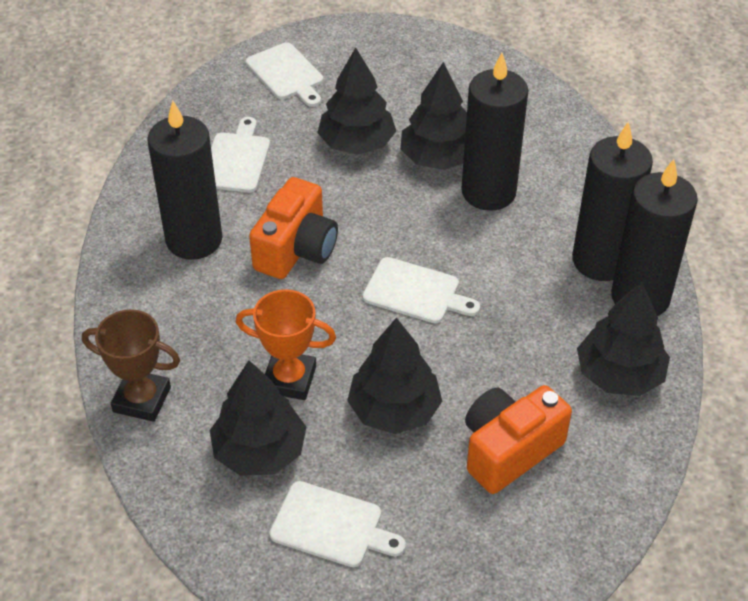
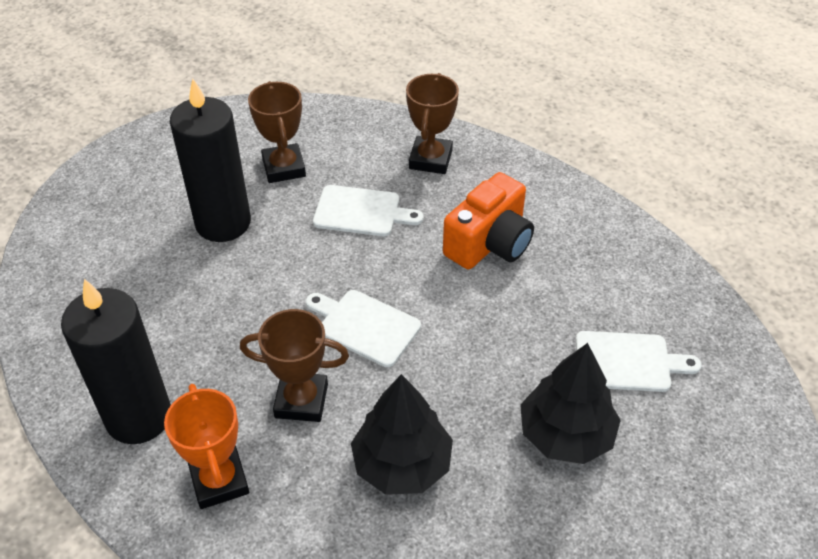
black candle: [147,100,222,260] [461,53,528,211] [572,121,653,281] [611,159,698,316] = 4 -> [61,279,171,444] [170,78,251,242] = 2
black tree: [209,360,306,476] [317,48,396,155] [347,318,442,434] [400,62,467,170] [577,282,670,396] = 5 -> [351,374,453,495] [520,343,621,464] = 2
brown trophy: [82,309,180,422] = 1 -> [240,309,349,422] [248,81,306,183] [406,73,459,174] = 3
orange camera: [249,177,338,279] [465,385,572,494] = 2 -> [443,172,534,269] = 1
white cutting board: [211,117,270,192] [246,42,323,107] [270,481,406,567] [363,257,480,323] = 4 -> [306,290,421,367] [313,185,424,236] [576,331,702,392] = 3

